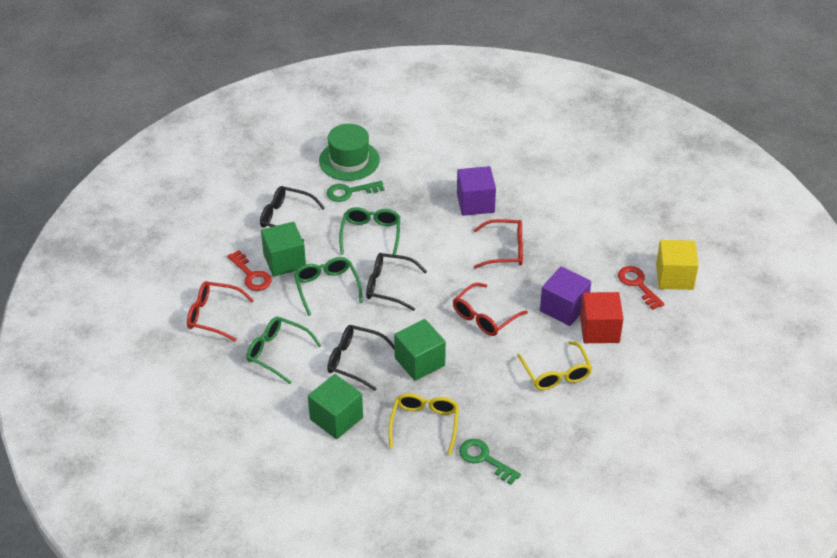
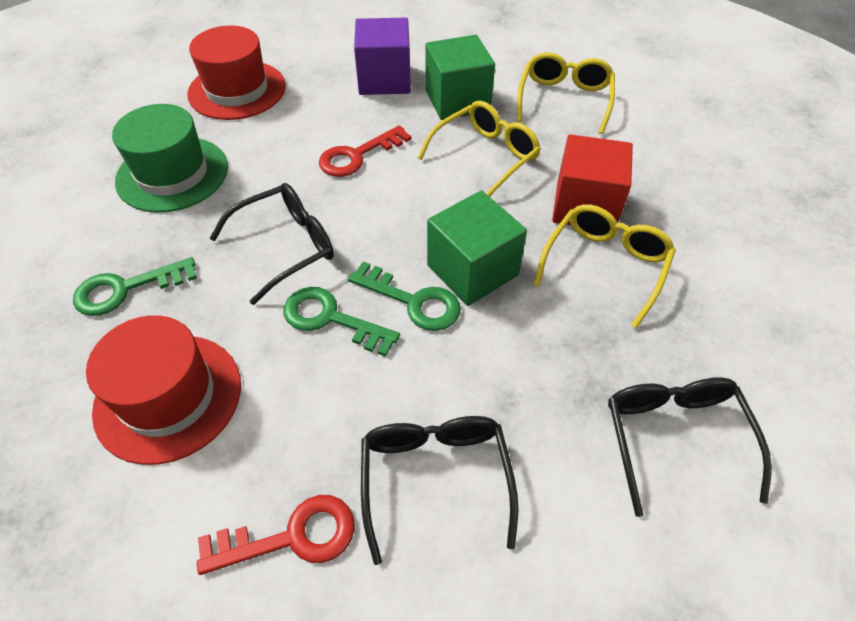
green cube: [261,222,306,277] [308,374,363,439] [394,319,446,381] = 3 -> [426,34,495,120] [427,190,527,306] = 2
green glasses: [246,317,322,384] [294,257,363,316] [339,207,400,255] = 3 -> none = 0
green key: [327,181,384,202] [459,439,521,485] = 2 -> [73,257,197,316] [284,287,400,357] [348,261,461,331] = 3
purple cube: [457,166,496,216] [540,266,591,326] = 2 -> [354,18,411,95] = 1
red glasses: [187,281,254,341] [453,283,528,336] [473,219,523,269] = 3 -> none = 0
red hat: none = 0 -> [86,315,241,465] [187,25,286,120] = 2
yellow cube: [656,240,699,290] = 1 -> none = 0
yellow glasses: [388,393,459,455] [517,341,592,390] = 2 -> [417,101,541,197] [517,52,615,134] [533,204,676,328] = 3

